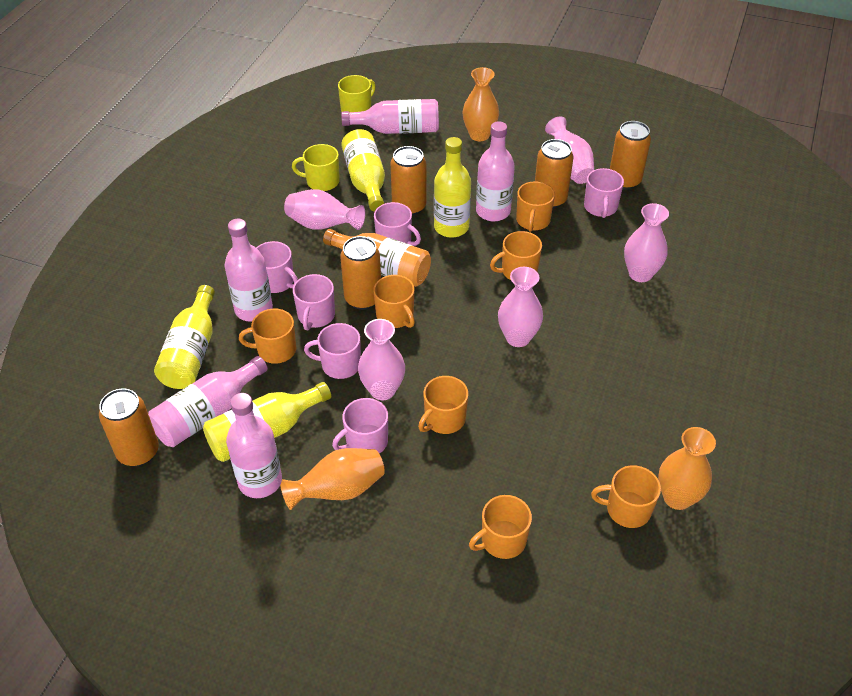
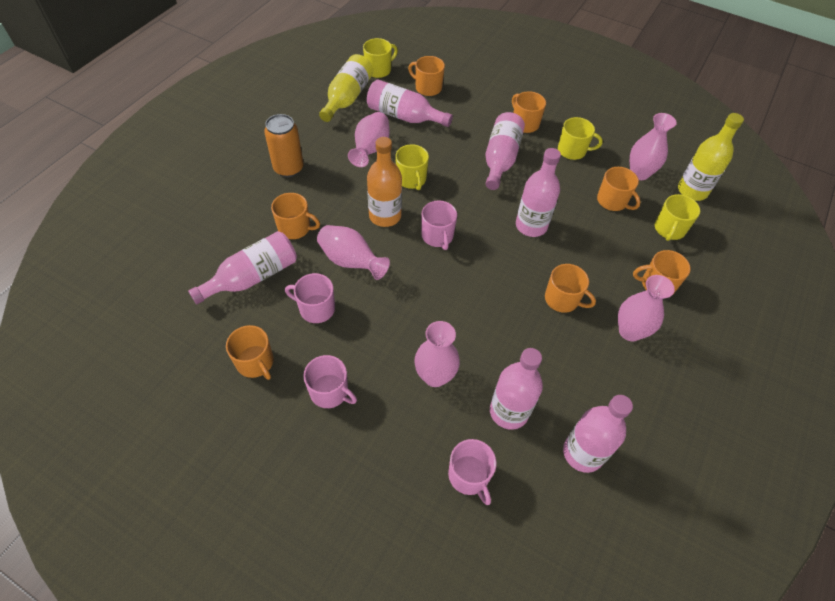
orange can: [99,389,159,466] [340,236,381,310] [390,146,426,216] [535,139,573,209] [610,121,651,190] = 5 -> [264,114,303,177] = 1
orange vase: [280,448,385,510] [462,67,499,141] [658,427,716,510] = 3 -> none = 0
pink bottle: [148,356,268,447] [225,219,273,322] [226,393,282,498] [341,99,439,134] [476,121,515,221] = 5 -> [188,231,297,304] [367,79,453,127] [485,112,525,190] [490,348,543,430] [516,148,561,237] [563,395,633,473] = 6
pink mug: [256,241,298,293] [293,274,335,330] [304,323,361,379] [332,398,388,454] [374,202,421,246] [584,168,624,218] = 6 -> [285,273,335,323] [303,355,357,408] [421,200,457,250] [448,439,497,505] = 4
yellow bottle: [154,285,215,389] [203,382,331,462] [341,129,385,212] [434,137,471,238] = 4 -> [319,54,373,122] [678,113,744,201] = 2
yellow mug: [292,144,340,191] [338,75,376,112] = 2 -> [363,38,398,78] [395,144,429,190] [558,117,603,160] [655,194,700,241] = 4

